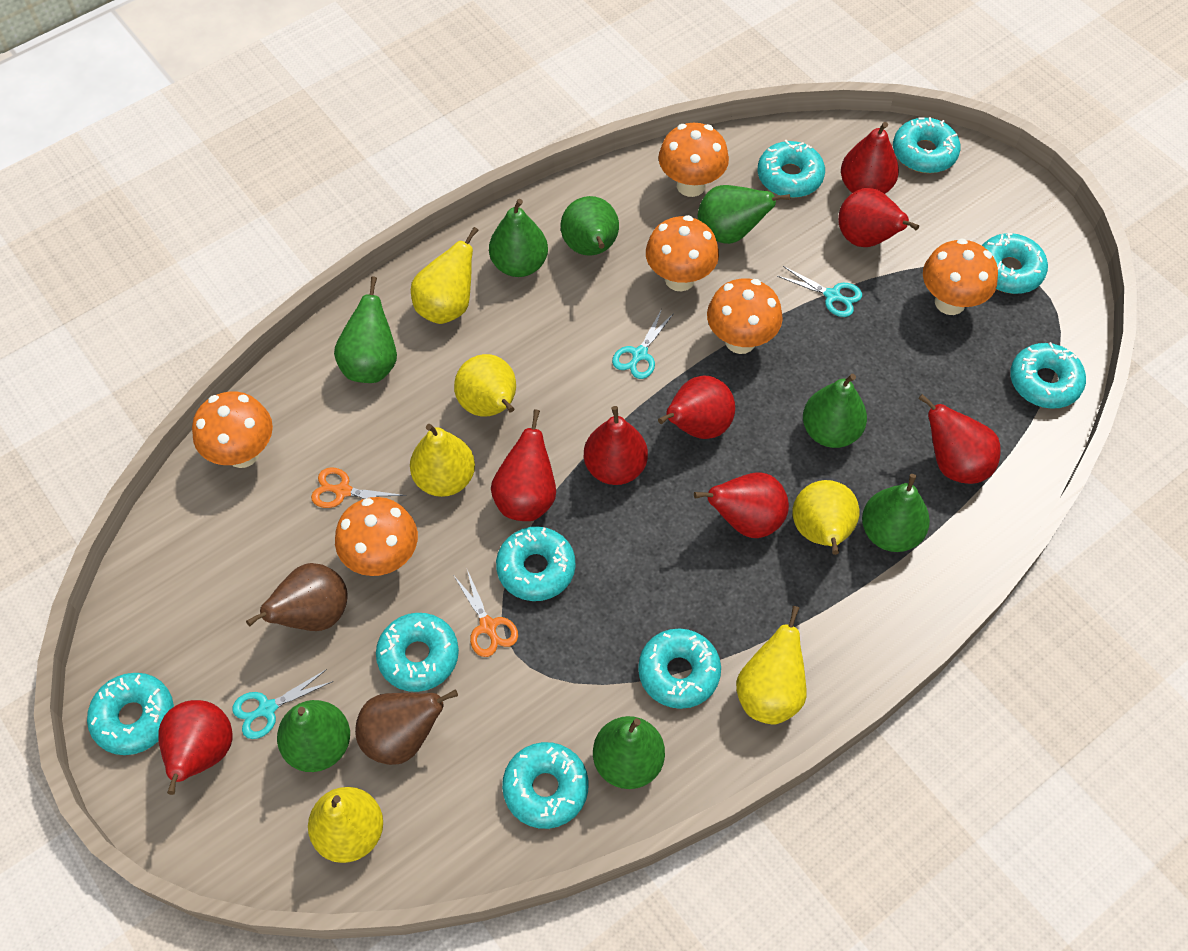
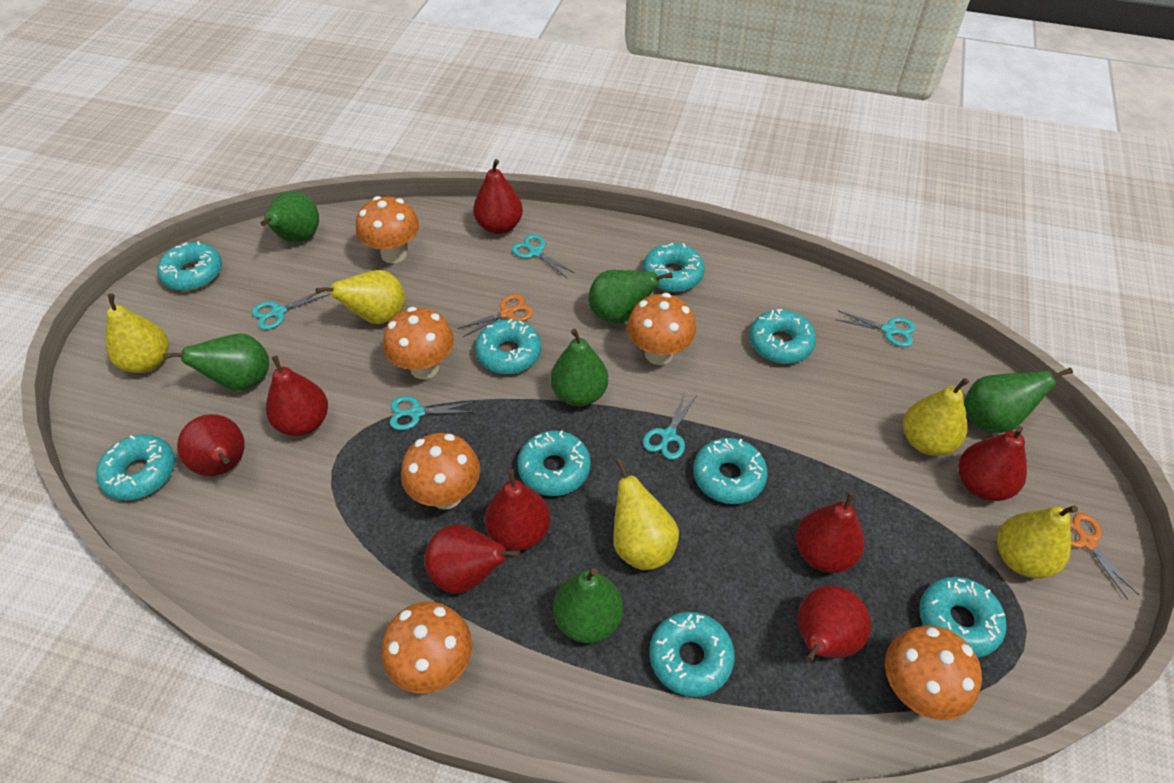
brown pear: [246,563,348,631] [355,689,458,765] = 2 -> none = 0
green pear: [277,700,350,772] [334,276,397,383] [489,199,548,277] [561,196,619,256] [593,716,665,789] [698,185,790,244] [803,374,867,448] [862,474,930,552] = 8 -> [163,333,269,391] [261,191,319,242] [551,329,608,406] [553,568,623,643] [588,270,672,323] [964,368,1073,433] = 6
turquoise scissors: [232,669,334,739] [612,309,674,379] [777,266,862,317] = 3 -> [252,292,330,330] [390,396,474,430] [512,234,575,278] [643,392,697,460] [835,311,916,347] = 5
yellow pear: [308,787,383,863] [410,424,475,497] [411,227,479,324] [454,354,516,416] [736,606,807,724] [792,480,859,555] = 6 -> [106,294,168,373] [316,270,405,324] [613,458,679,570] [903,378,969,456] [997,505,1078,578] = 5

